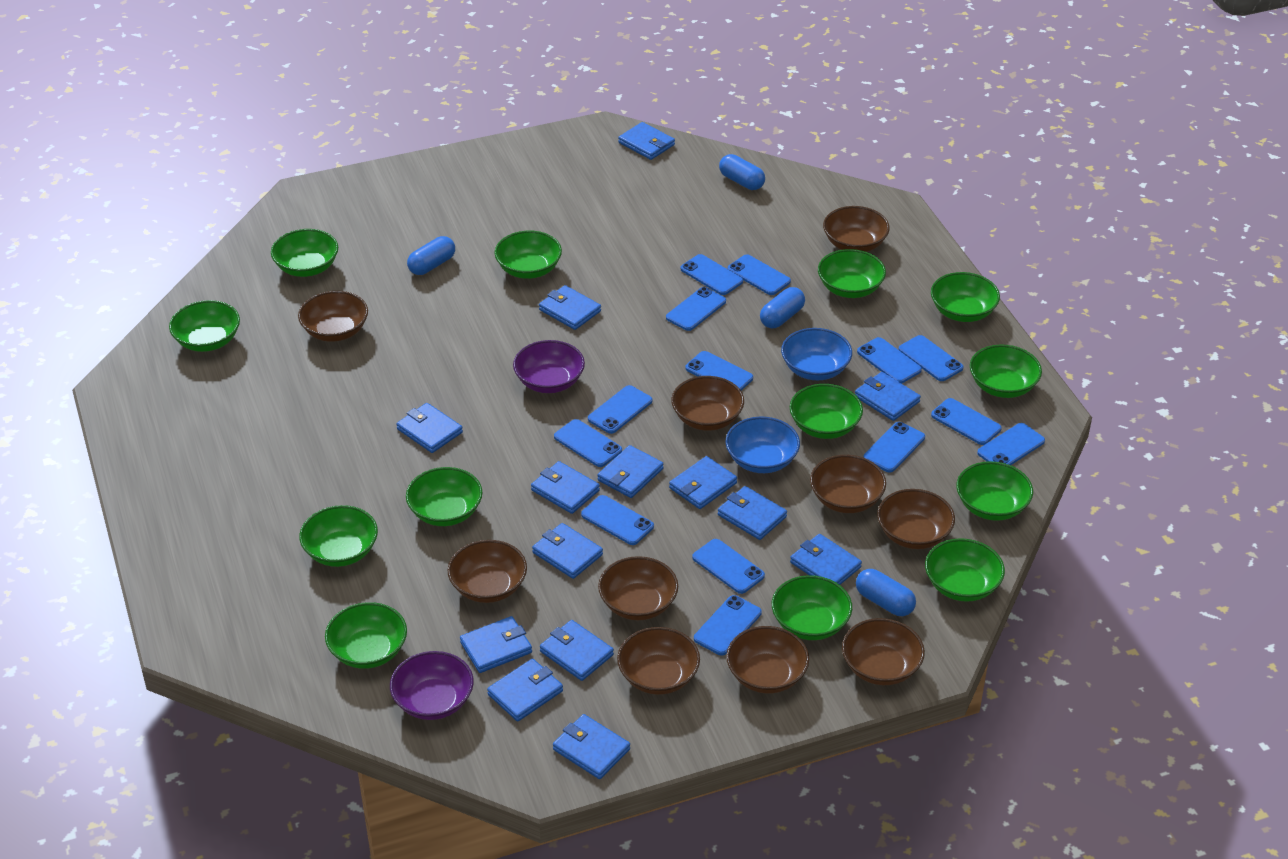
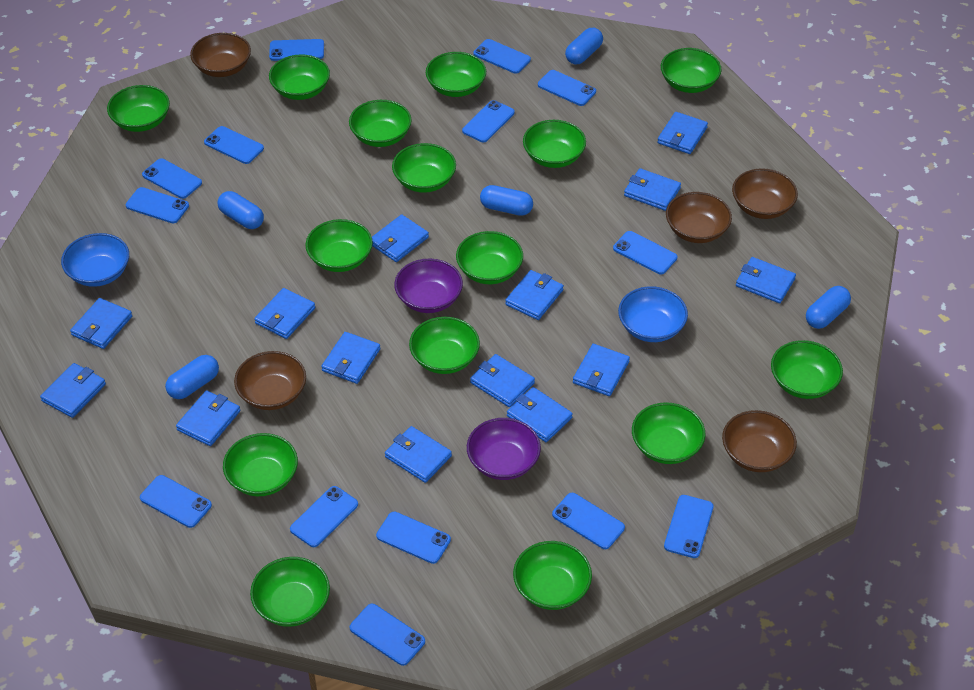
blue capsule: [407,236,455,275] [719,154,765,190] [760,287,805,328] [856,569,916,616] = 4 -> [165,355,219,399] [218,191,264,229] [480,185,533,216] [565,28,603,64] [806,286,851,329] = 5
brown bowl: [298,291,368,342] [448,540,527,603] [598,556,678,620] [617,627,700,695] [671,376,744,431] [726,626,809,694] [810,455,886,513] [823,206,890,252] [842,618,925,685] [877,489,955,549] = 10 -> [190,33,251,77] [234,351,306,410] [666,192,732,243] [722,410,797,472] [732,168,798,219] = 5
green bowl: [169,300,240,352] [271,229,338,277] [299,505,378,567] [325,602,407,669] [406,467,483,526] [494,231,562,279] [772,575,852,640] [790,384,863,439] [818,249,886,298] [925,538,1005,602] [931,272,1000,322] [956,461,1033,521] [970,344,1042,398] = 13 -> [107,85,170,132] [223,433,298,496] [250,557,330,627] [269,54,330,100] [306,219,373,272] [349,100,412,147] [392,143,456,193] [409,317,480,374] [426,52,486,97] [456,231,523,284] [513,541,592,610] [523,120,586,168] [632,402,705,464] [661,48,722,93] [771,340,843,399] = 15

